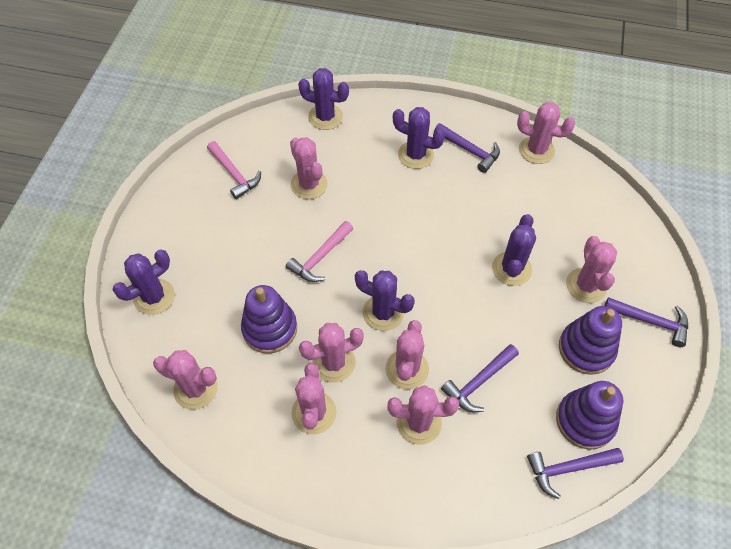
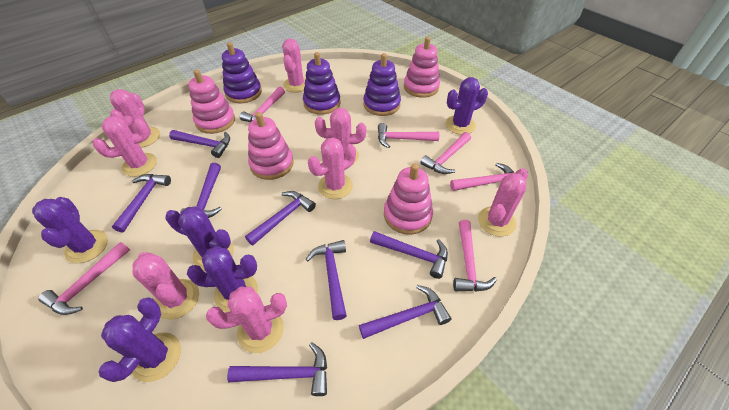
pink hammer: [207,141,261,199] [286,221,353,282] = 2 -> [38,242,130,315] [240,86,285,122] [378,123,439,148] [420,132,471,174] [450,163,514,191] [453,220,497,291] = 6
pink stacking toy: none = 0 -> [189,69,235,134] [248,112,294,180] [384,164,433,235] [404,37,440,98] = 4
purple hammer: [434,123,500,173] [441,344,519,412] [527,448,624,499] [604,297,688,347] = 4 -> [112,174,171,233] [169,130,230,158] [180,163,222,218] [227,342,327,396] [245,191,316,245] [306,240,347,320] [359,285,451,339] [370,231,448,279] = 8

